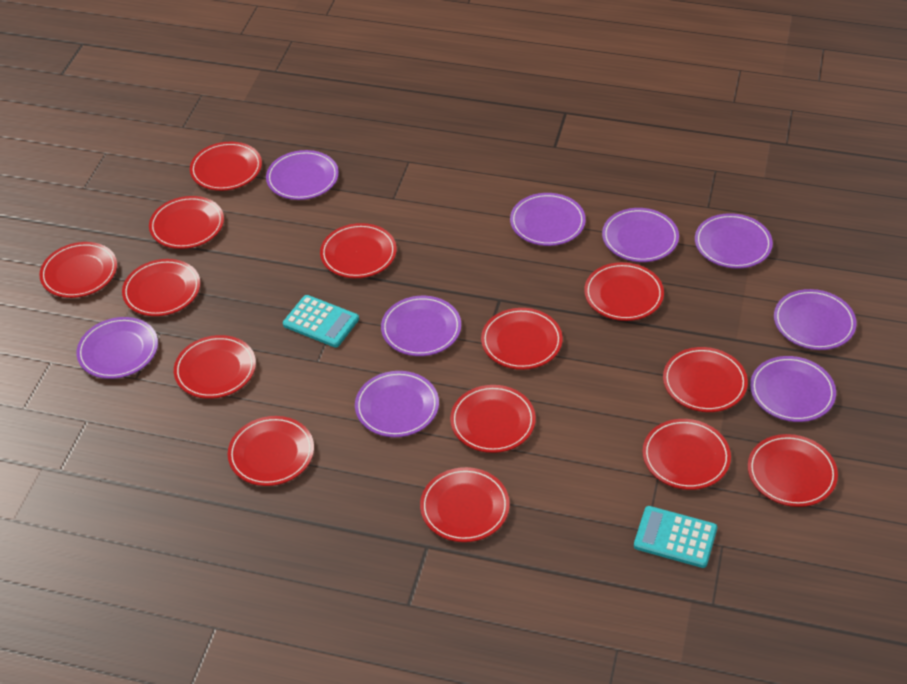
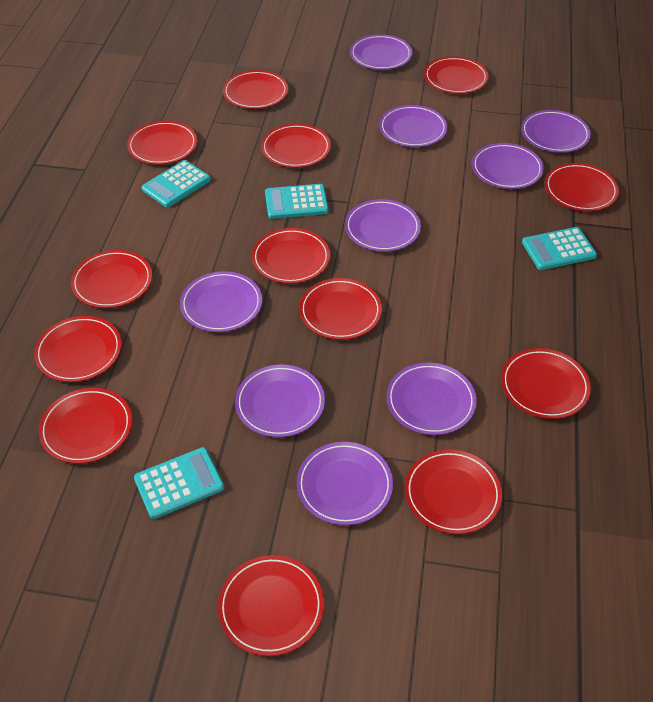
red plate: [39,242,117,298] [122,259,201,316] [149,196,224,249] [174,335,256,399] [190,142,262,191] [228,416,314,486] [320,223,397,278] [420,467,510,542] [450,385,536,453] [481,308,563,370] [584,262,664,321] [643,419,731,490] [663,347,748,412] [748,434,838,507] = 14 -> [34,316,122,382] [39,388,132,464] [71,250,152,308] [127,121,197,165] [218,555,324,656] [223,70,288,109] [252,228,330,284] [261,124,331,168] [299,278,382,340] [405,450,502,534] [424,56,489,94] [501,348,591,419] [545,163,619,211] = 13
turquoise calculator: [283,295,359,348] [634,506,717,568] = 2 -> [134,447,225,519] [141,160,211,207] [265,184,329,219] [522,227,597,270] = 4

